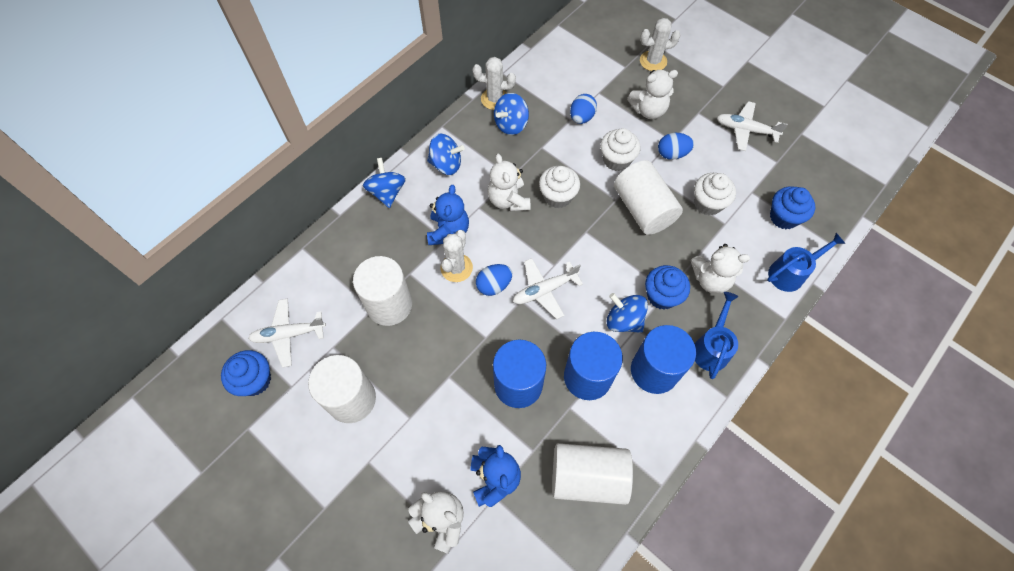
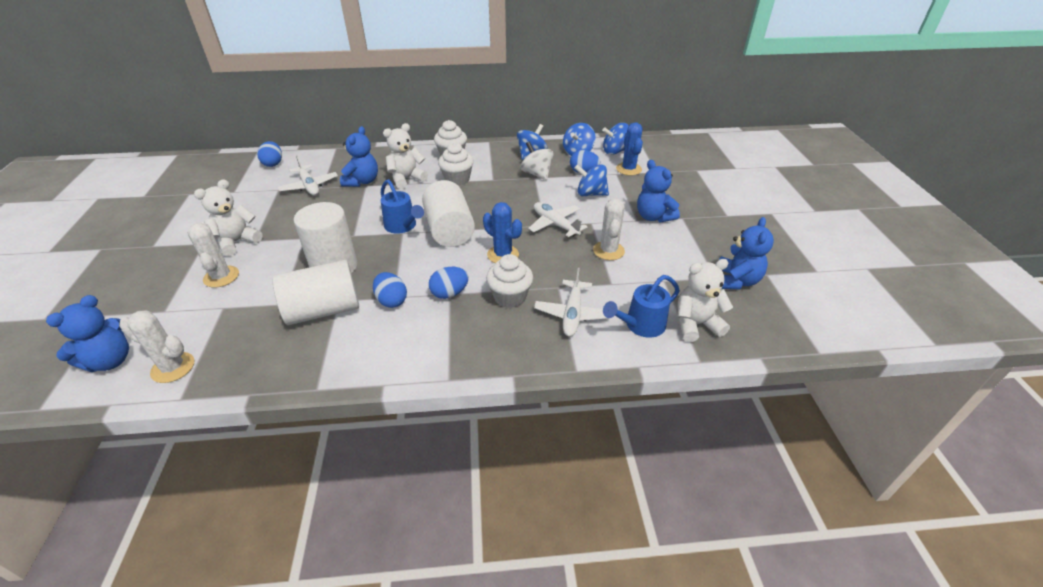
blue cactus: none = 0 -> [483,202,522,263] [616,122,643,176] = 2
blue cupcake: [221,350,271,396] [645,265,690,310] [770,186,815,229] = 3 -> none = 0
blue cylinder: [493,340,546,408] [564,332,623,400] [631,325,696,394] = 3 -> none = 0
blue egg: [476,264,512,296] [570,94,597,124] [658,133,694,160] = 3 -> [257,141,282,167] [373,272,407,308] [429,267,469,299] [570,150,600,173] = 4
blue teddy bear: [427,185,469,245] [471,445,521,507] = 2 -> [46,295,129,372] [340,126,378,187] [637,160,680,223] [719,217,774,289] = 4
white cylinder: [308,355,376,423] [353,256,412,326] [552,443,633,505] [614,160,683,235] = 4 -> [273,260,359,325] [294,202,357,274] [422,180,475,247] = 3
white spinning top: none = 0 -> [520,142,554,180] = 1
white teddy bear: [408,491,464,554] [487,154,530,211] [627,70,678,119] [691,244,750,294] = 4 -> [194,179,263,256] [383,123,428,189] [677,259,733,342] = 3

